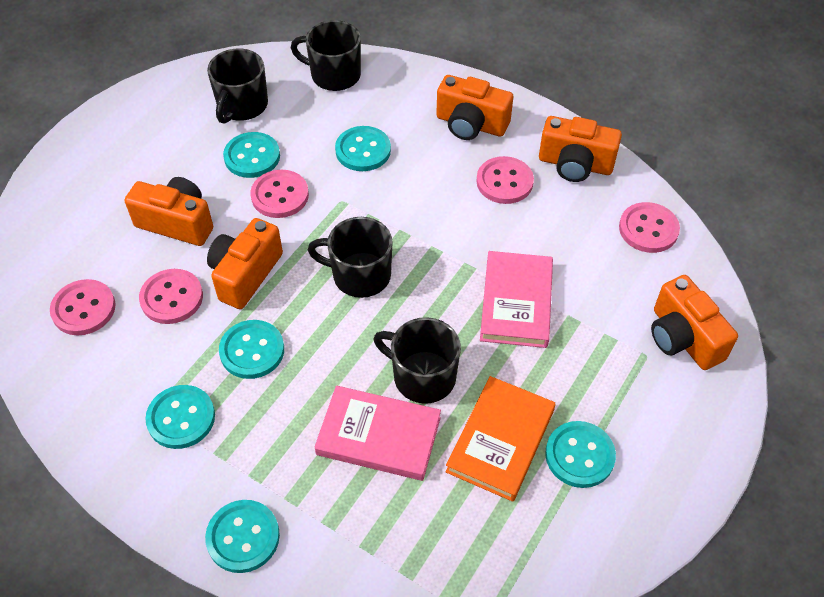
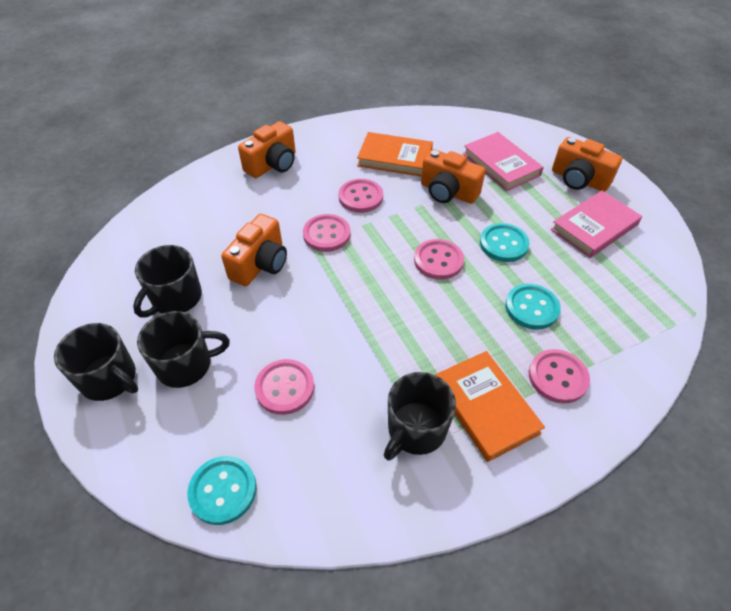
orange book: [446,376,556,502] = 1 -> [357,132,433,176] [435,351,545,462] = 2
orange camera: [125,177,213,246] [207,218,283,309] [436,75,513,140] [539,116,622,182] [651,275,738,370] = 5 -> [221,214,287,286] [238,121,295,178] [421,149,486,204] [552,137,622,192] = 4
turquoise button: [145,385,215,449] [205,500,280,573] [219,320,284,379] [223,132,280,178] [335,126,391,171] [545,421,616,488] = 6 -> [187,456,257,525] [480,223,530,262] [505,284,561,329] = 3

